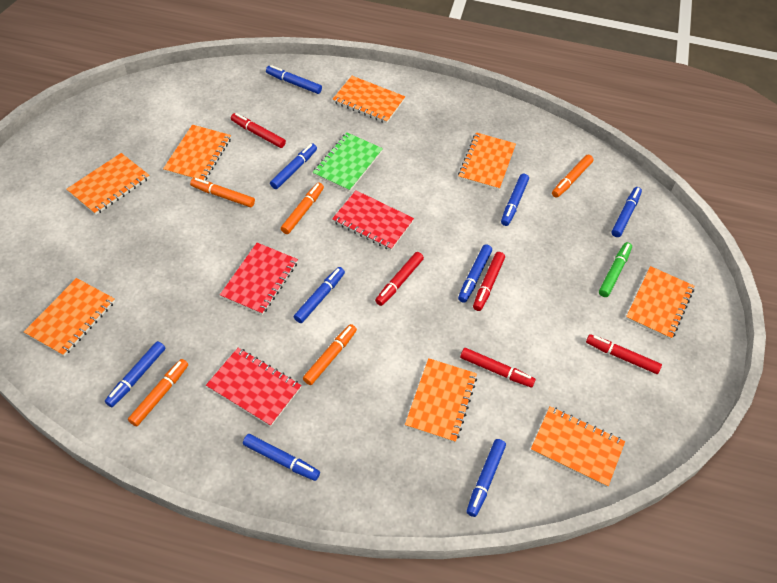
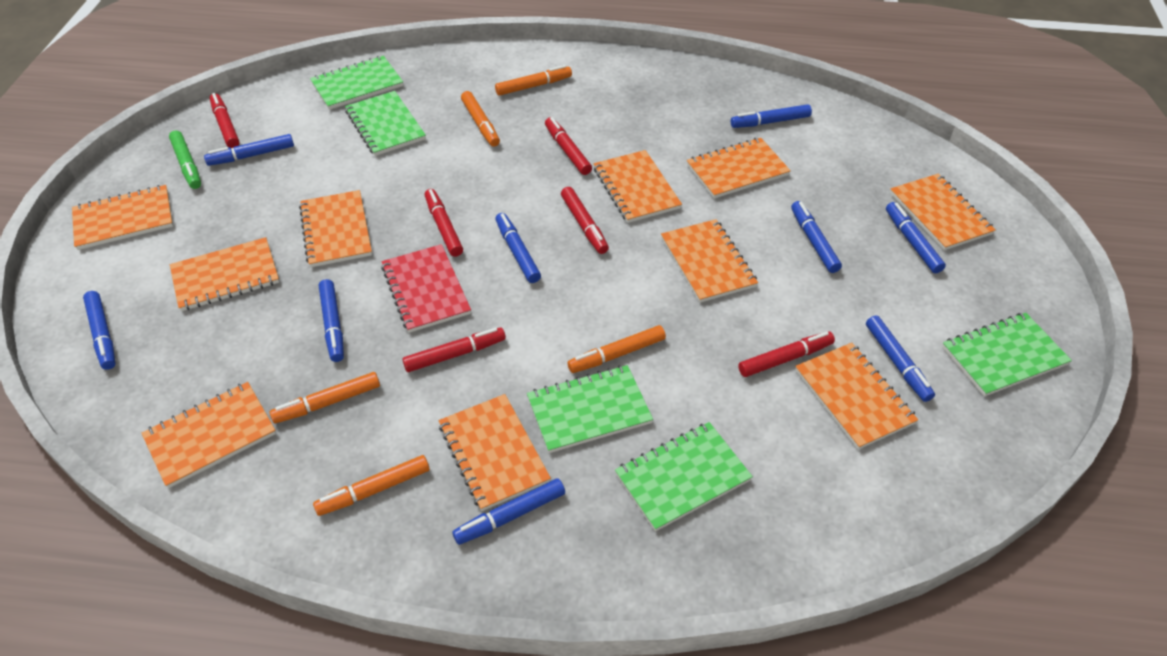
green notebook: [312,133,383,192] = 1 -> [310,56,403,110] [345,91,426,156] [527,365,653,453] [615,422,753,531] [942,313,1072,397] = 5
orange notebook: [24,278,115,356] [66,153,150,215] [163,125,231,181] [333,76,405,124] [405,358,477,443] [458,132,516,190] [531,406,625,487] [626,266,694,340] = 8 -> [72,185,173,250] [142,382,276,488] [170,237,279,311] [299,190,372,267] [439,394,551,511] [594,150,682,223] [661,219,758,303] [687,138,791,199] [795,343,918,449] [890,174,995,250] = 10
red marker: [231,113,286,148] [375,252,424,306] [460,348,536,387] [473,252,505,311] [586,334,662,374] = 5 -> [210,93,239,148] [402,327,506,372] [425,189,463,257] [545,117,592,175] [561,187,609,254] [738,331,835,377] = 6
red notebook: [206,348,301,427] [220,243,298,315] [332,190,414,250] = 3 -> [381,244,471,333] = 1

